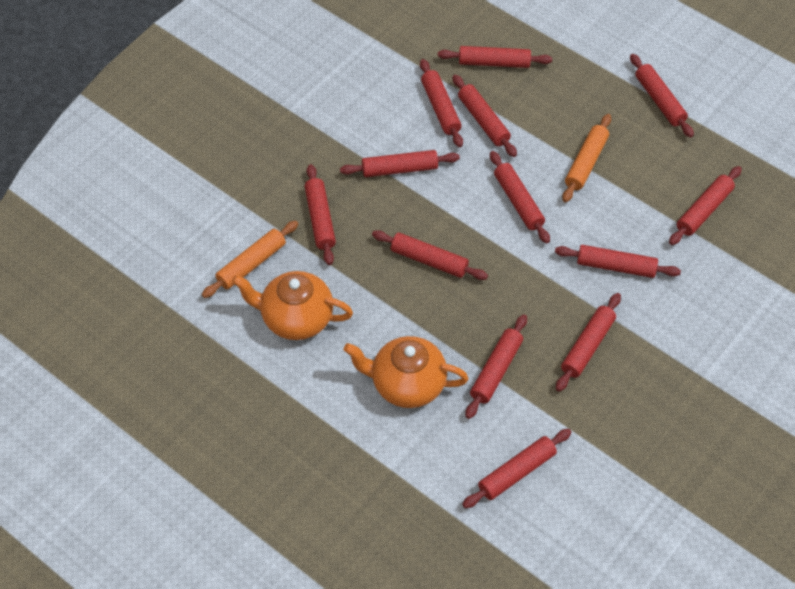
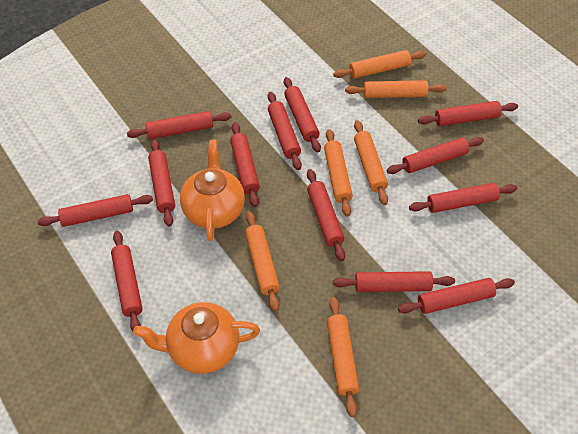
orange rolling pin: [202,221,298,298] [562,114,611,202] = 2 -> [245,211,280,312] [324,129,353,217] [327,297,359,417] [333,50,426,79] [345,80,447,98] [354,120,388,205] = 6

